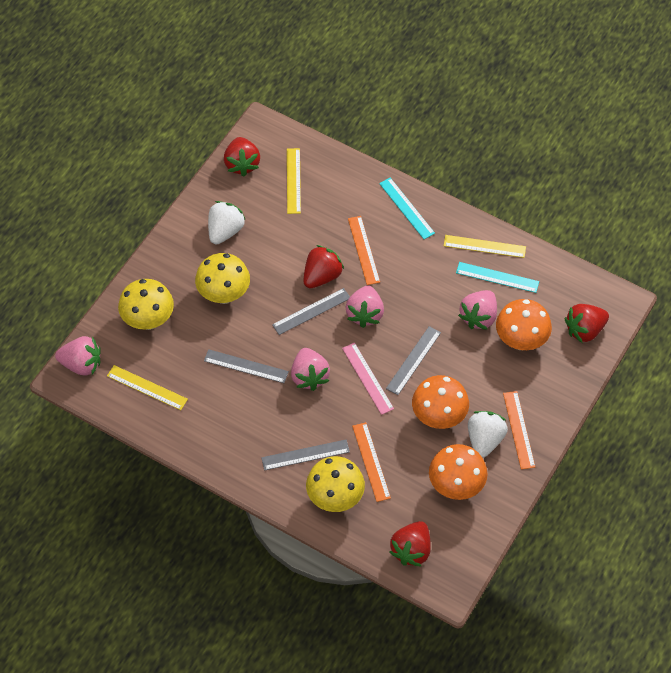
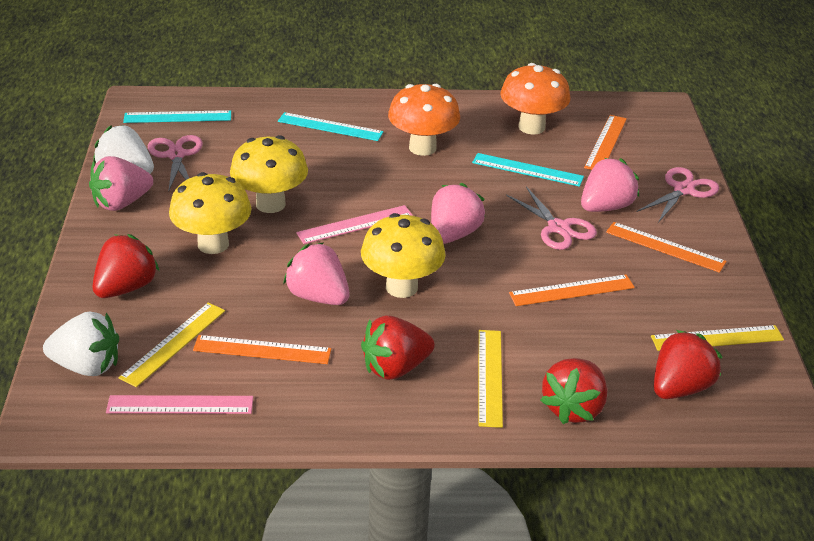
grey ruler: [204,349,289,383] [261,440,350,470] [272,288,350,335] [386,326,441,395] = 4 -> none = 0
orange mushroom: [412,375,469,429] [429,444,488,500] [496,299,552,350] = 3 -> [388,84,460,156] [500,63,570,134] = 2
orange ruler: [348,216,380,285] [352,422,391,502] [503,391,535,470] = 3 -> [193,335,331,364] [509,275,635,306] [584,115,627,170] [606,222,727,273] = 4
pink ruler: [342,343,394,415] = 1 -> [106,395,253,414] [296,205,413,244] = 2
pink scissors: none = 0 -> [148,135,203,193] [506,186,597,250] [636,167,719,223] = 3
turquoise ruler: [379,178,435,239] [456,262,539,293] = 2 -> [123,110,231,123] [278,112,384,141] [472,153,584,187] = 3

